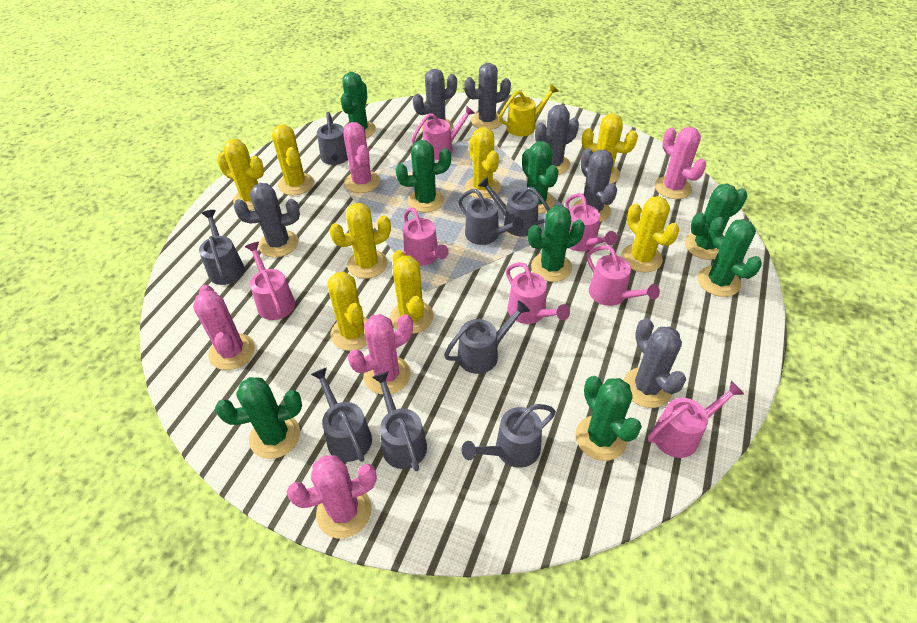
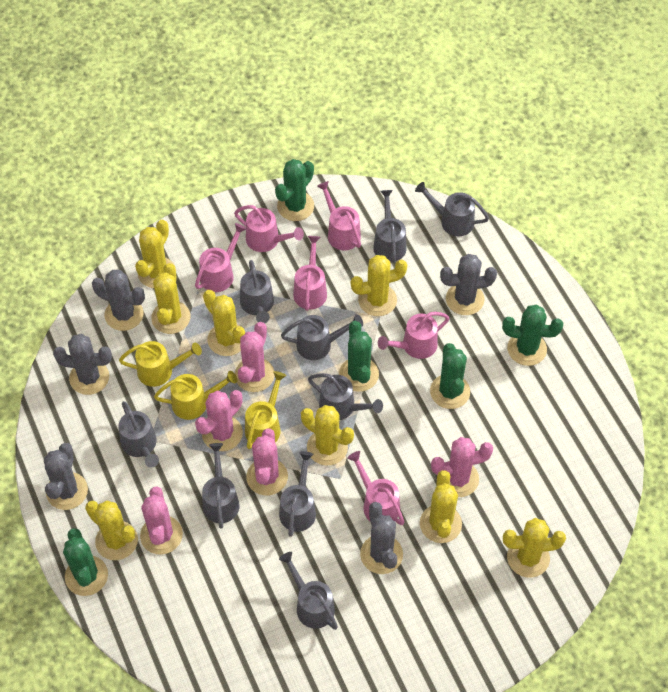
green cactus: [215,377,302,459] [340,72,376,138] [395,140,451,212] [522,141,559,214] [528,206,585,282] [575,376,642,461] [685,184,748,260] [697,217,762,297] = 8 -> [63,528,108,596] [275,159,314,221] [339,321,379,392] [430,343,470,409] [502,305,563,366] = 5
grey cactus: [234,183,300,257] [413,69,457,131] [464,63,511,130] [535,105,579,175] [573,148,617,222] [623,318,686,408] = 6 -> [44,443,88,510] [53,334,112,395] [92,270,145,331] [360,502,403,574] [440,254,497,315] = 5
grey watering can: [199,210,245,285] [311,367,372,462] [317,112,348,165] [372,371,427,471] [444,300,530,374] [458,189,524,245] [462,404,556,468] [478,177,550,237] = 8 -> [118,401,159,467] [202,443,240,529] [240,260,274,323] [279,451,316,537] [279,552,338,630] [281,314,363,360] [308,373,383,420] [373,190,406,263] [415,182,489,236] = 9
pink watering can: [245,242,295,320] [403,207,449,266] [411,105,475,160] [506,262,570,324] [565,193,617,252] [586,245,660,306] [648,381,745,458] = 7 -> [195,223,247,292] [234,205,304,252] [293,236,327,311] [317,181,361,250] [347,451,404,525] [378,312,450,359] = 6
yellow watering can: [499,84,559,136] = 1 -> [119,341,202,387] [154,371,237,420] [245,371,287,449] = 3

